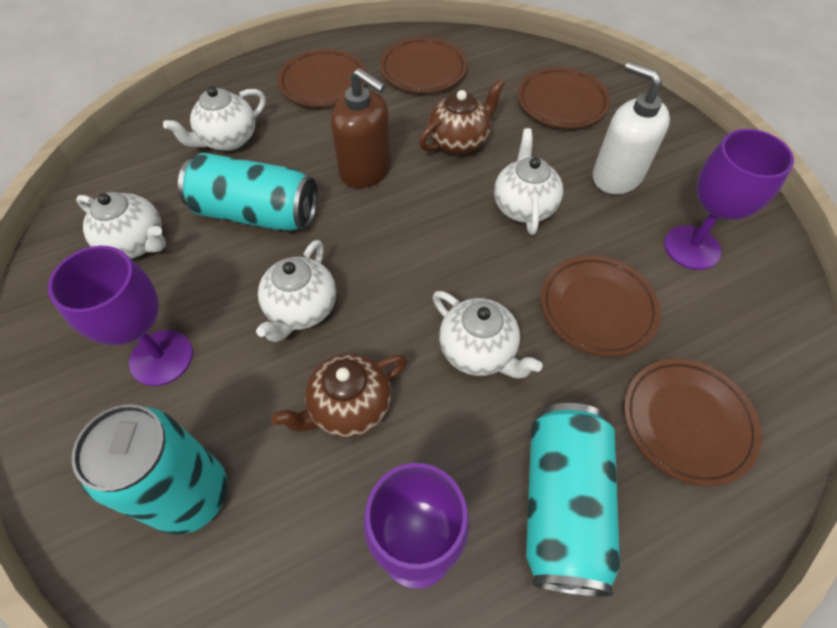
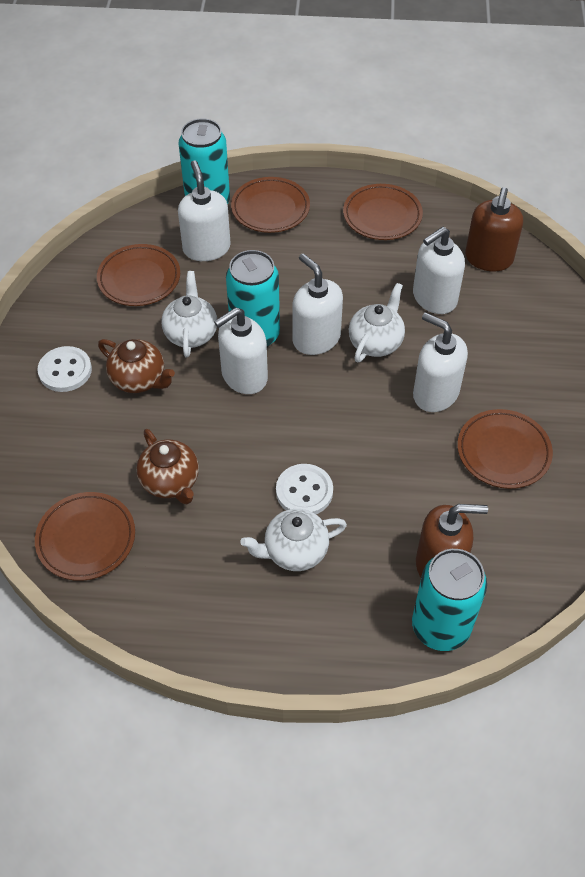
brown soap dispenser: [331,68,391,188] = 1 -> [416,504,488,577] [465,187,523,271] = 2
purple goblet: [48,246,193,386] [363,463,470,589] [664,129,794,270] = 3 -> none = 0
white button: none = 0 -> [38,346,92,392] [276,464,333,514] = 2
white soap dispenser: [593,61,670,194] = 1 -> [178,160,231,261] [214,307,268,394] [292,253,343,355] [413,227,465,314] [413,312,468,412] = 5
white teapot: [76,192,166,259] [163,86,266,151] [256,240,336,342] [432,291,543,378] [494,128,563,235] = 5 -> [161,271,217,358] [240,509,347,571] [349,283,405,362] = 3

